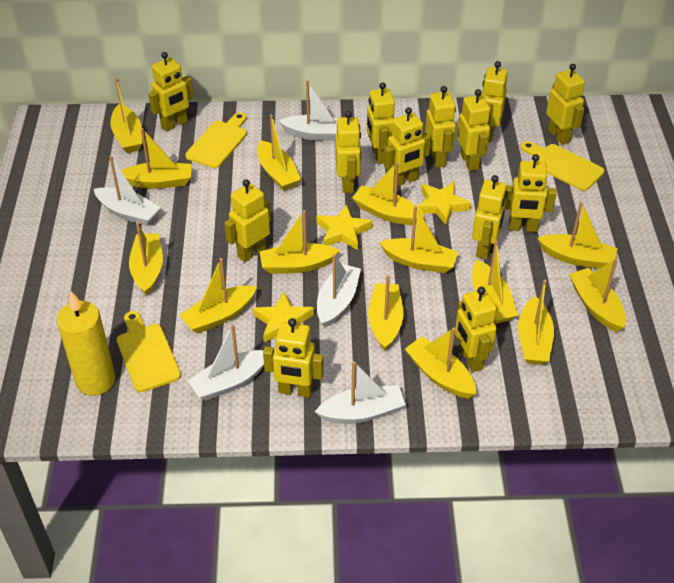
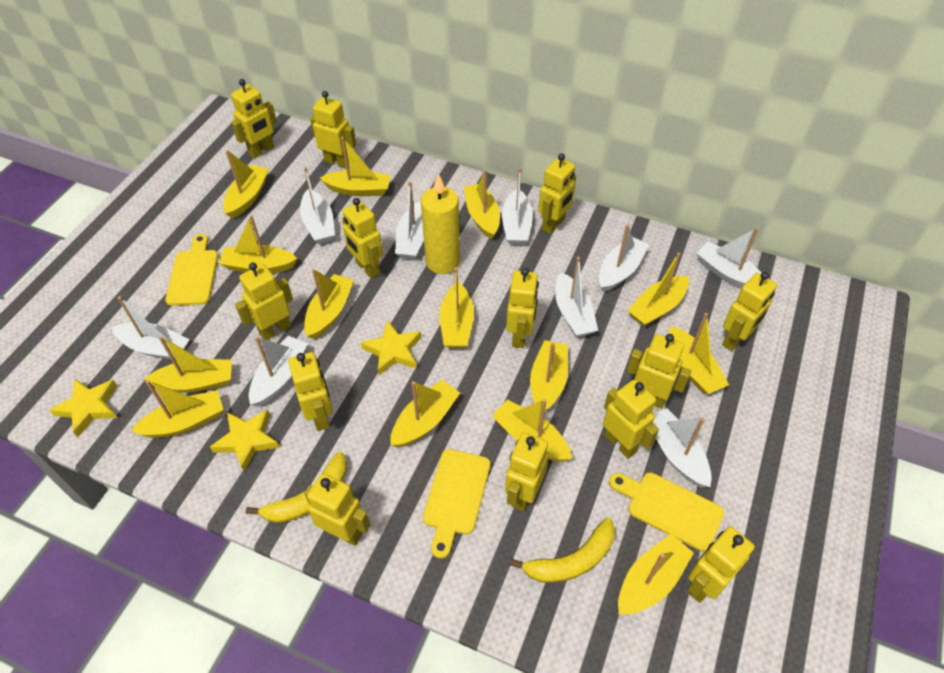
white boat: [94,156,161,226] [188,324,264,401] [279,80,337,141] [315,361,406,424] [317,254,361,327] = 5 -> [111,296,190,360] [249,336,308,407] [300,167,335,244] [395,181,424,259] [502,168,533,245] [555,257,598,337] [599,224,649,292] [653,408,712,487] [696,227,761,289] = 9
yellow banana: none = 0 -> [246,451,347,523] [509,517,615,583] = 2

